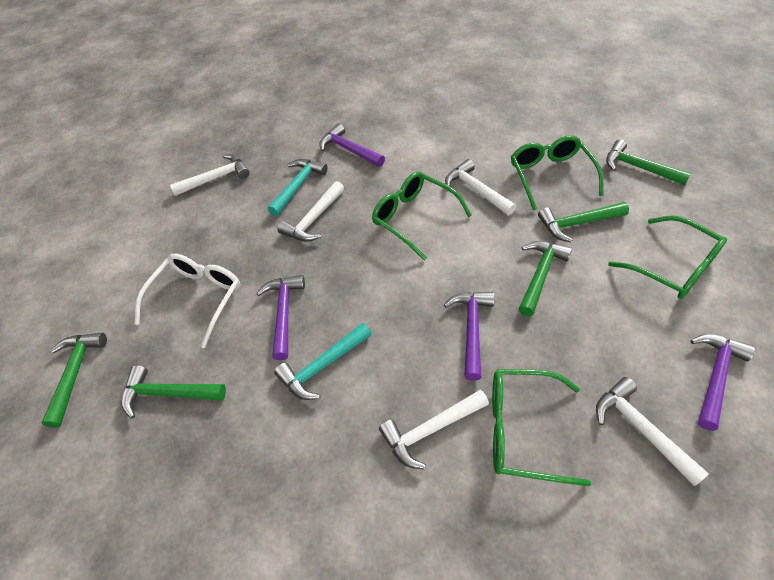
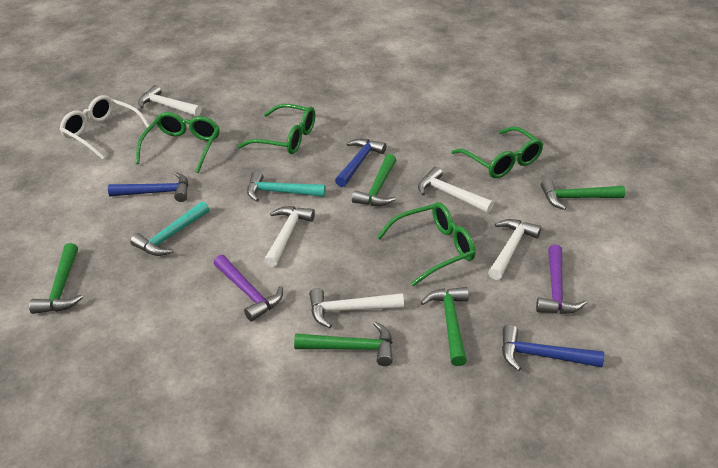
blue hammer: none = 0 -> [108,172,188,202] [335,139,386,187] [502,325,604,371] = 3
purple hammer: [256,275,305,360] [319,123,385,167] [444,292,494,381] [691,334,755,431] = 4 -> [214,255,283,322] [536,245,587,314] = 2

